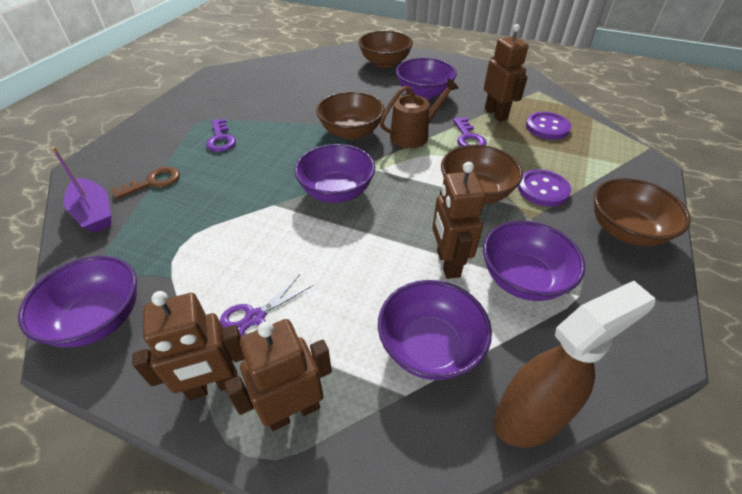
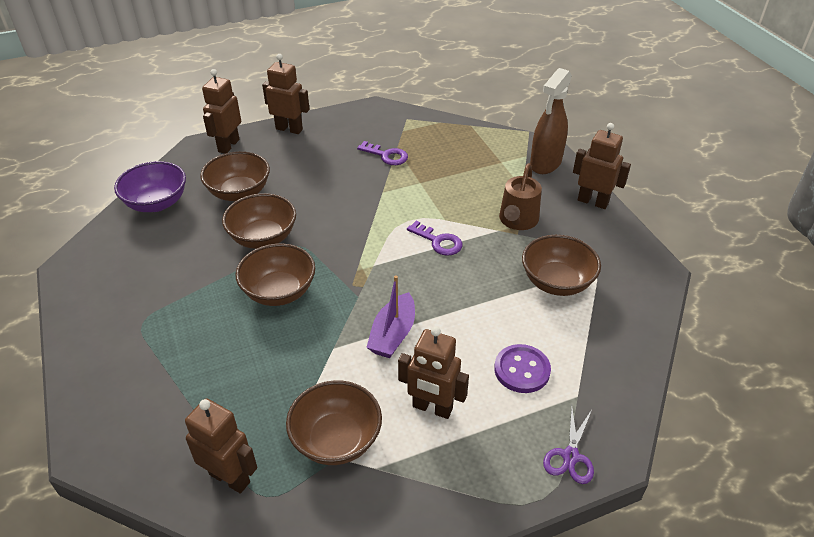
brown bowl: [316,91,385,140] [358,31,413,68] [441,145,523,204] [594,178,691,246] = 4 -> [200,151,270,201] [222,193,296,249] [235,243,315,306] [286,380,382,465] [522,235,601,296] = 5
brown key: [111,166,180,199] = 1 -> none = 0
brown robot: [132,291,245,400] [224,319,332,431] [432,162,486,279] [484,24,529,122] = 4 -> [185,398,257,494] [202,69,241,153] [262,54,310,134] [398,327,469,419] [573,123,631,209] = 5
purple bowl: [18,256,137,347] [294,144,375,203] [378,280,492,380] [396,58,457,100] [483,221,585,301] = 5 -> [114,161,186,212] = 1
purple button: [518,169,571,207] [526,112,571,140] = 2 -> [494,344,551,393] = 1

